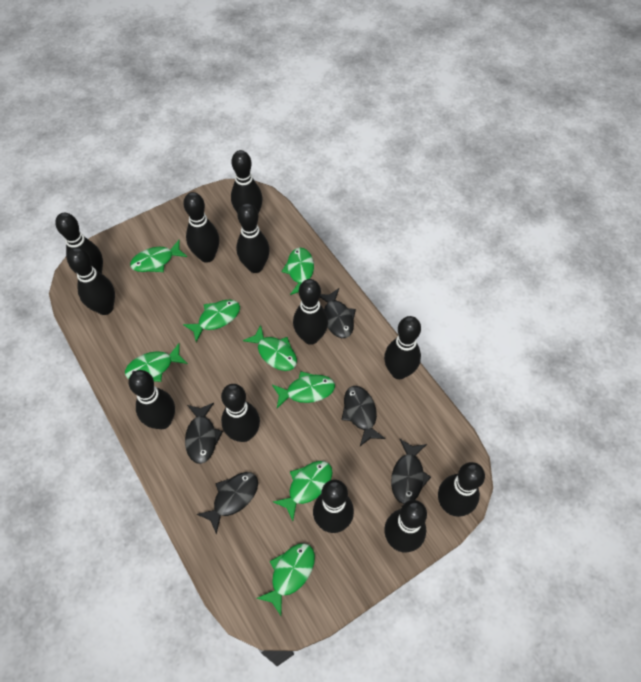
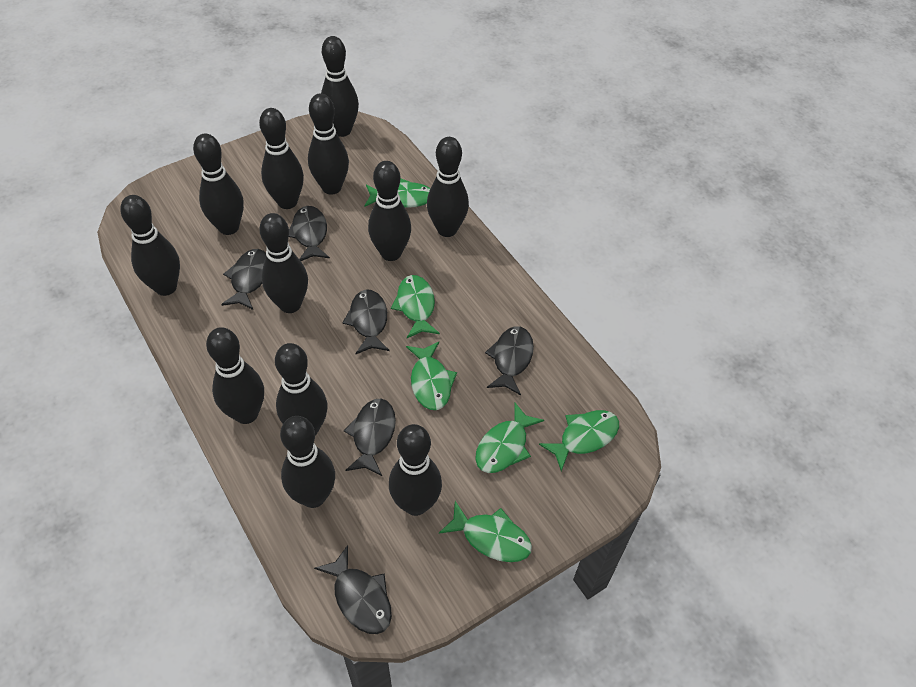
black fish: [185,403,223,464] [197,472,258,535] [320,288,356,338] [341,386,386,446] [391,439,431,504] = 5 -> [221,249,266,310] [289,206,330,261] [314,545,392,634] [342,289,390,354] [344,399,396,476] [485,326,534,395] = 6
green fish: [125,343,188,382] [130,240,187,272] [183,300,240,342] [243,325,297,371] [256,543,315,616] [272,371,335,408] [273,461,332,521] [282,248,314,295] = 8 -> [365,179,430,208] [391,275,440,338] [406,341,457,410] [439,501,532,562] [475,403,544,473] [539,410,619,471] = 6

